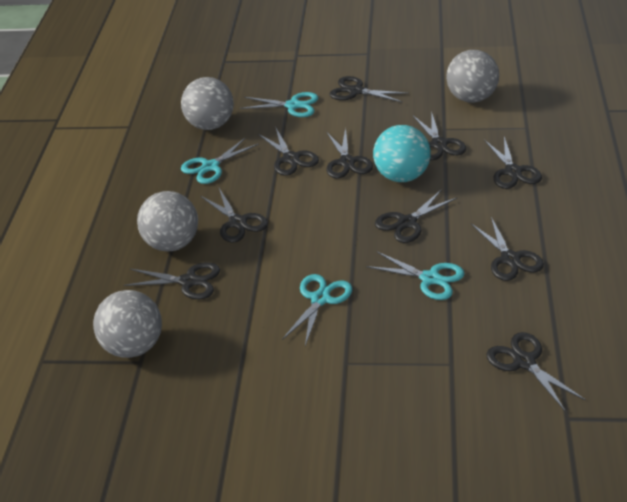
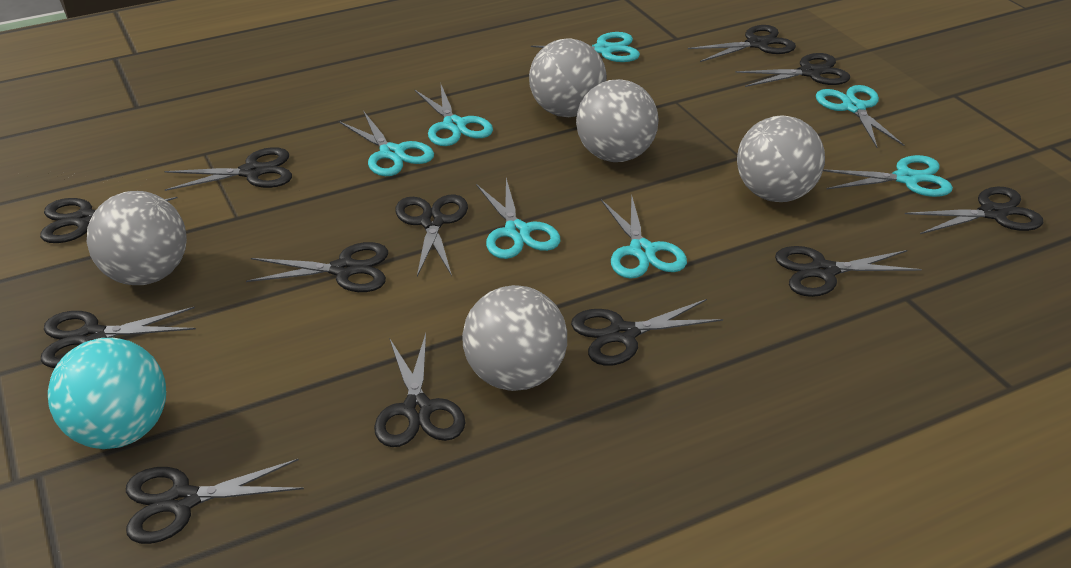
black scissors: [124,262,220,299] [200,188,268,243] [258,128,319,176] [326,128,373,178] [330,76,407,103] [375,189,458,243] [413,111,466,160] [471,217,544,281] [484,137,542,189] [487,332,586,411] = 10 -> [40,197,178,243] [41,307,196,368] [126,459,304,544] [164,147,292,191] [246,242,388,292] [374,333,465,447] [395,195,468,276] [571,299,723,366] [688,25,796,62] [735,53,850,87] [775,246,922,297] [905,187,1044,234] = 12
grey ball: [93,290,162,358] [137,191,198,252] [181,77,234,130] [446,50,499,103] = 4 -> [87,191,187,285] [462,285,567,391] [529,38,607,117] [576,79,659,162] [737,115,825,202] = 5
turquoise scissors: [181,137,259,184] [240,92,318,117] [282,274,352,346] [366,252,465,300] = 4 -> [338,112,434,176] [415,85,493,146] [476,178,560,259] [531,32,640,62] [601,194,687,279] [816,85,904,147] [823,155,953,197] = 7

